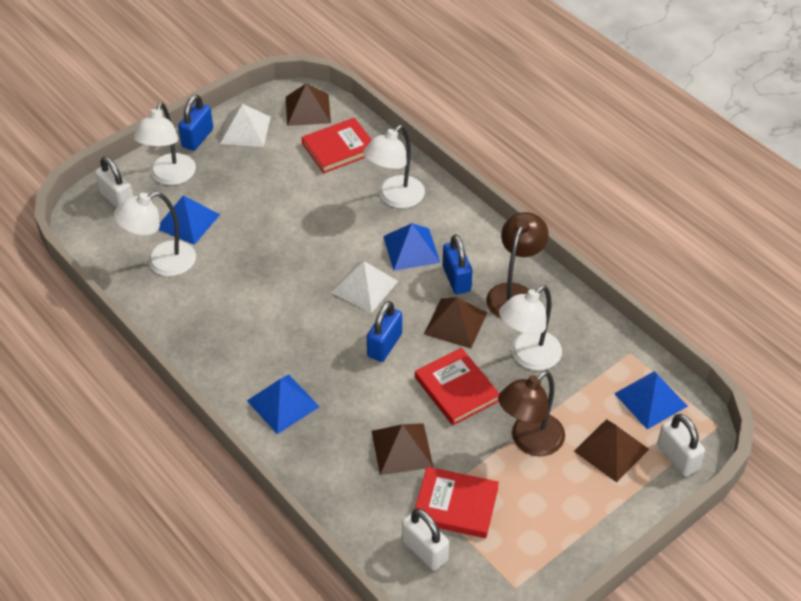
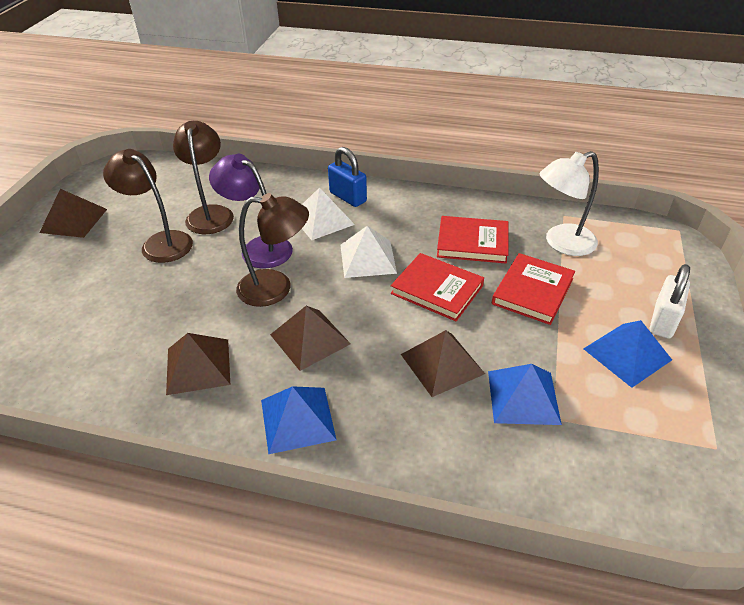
blue padlock: [178,95,213,151] [367,301,402,362] [442,234,473,294] = 3 -> [328,147,367,207] = 1
blue pyramid: [158,195,220,245] [247,374,320,434] [383,223,440,271] [614,371,688,430] = 4 -> [261,386,336,454] [488,364,562,425] [583,320,672,388] = 3
brown lamp: [486,212,548,318] [498,371,565,456] = 2 -> [103,149,193,263] [173,121,234,234] [236,193,309,307] = 3
purple lamp: none = 0 -> [209,154,293,268] = 1
white lamp: [114,191,196,276] [133,102,196,185] [363,125,425,208] [499,285,562,370] = 4 -> [540,151,599,256] = 1
white padlock: [95,156,133,208] [402,508,449,570] [657,414,705,476] = 3 -> [650,264,690,339] = 1

